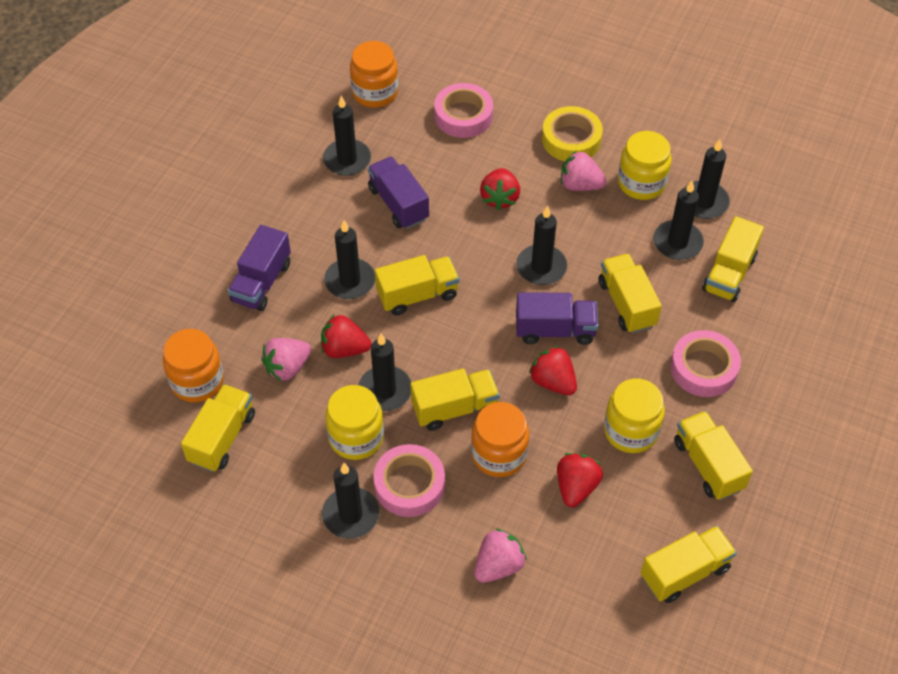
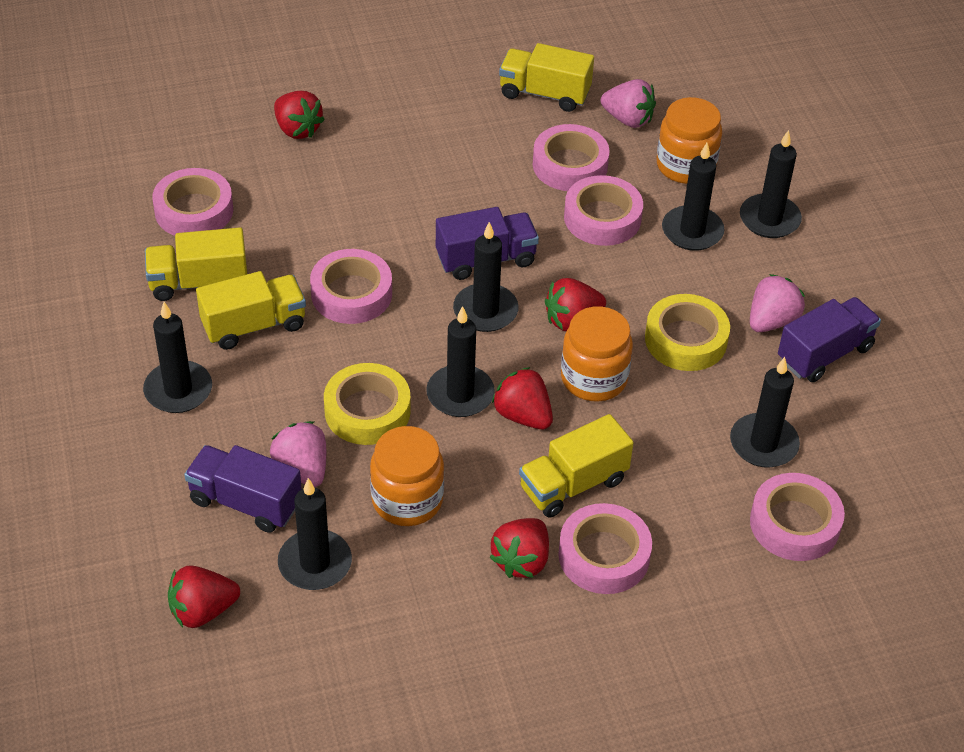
pink tape: [373,444,445,517] [434,83,493,138] [670,330,741,397] = 3 -> [152,168,233,236] [310,249,392,324] [533,124,610,191] [558,503,652,594] [564,175,643,246] [750,473,845,561] = 6
red strawberry: [321,315,371,358] [480,168,520,210] [529,346,577,395] [557,453,603,507] = 4 -> [168,565,240,628] [274,91,325,139] [490,518,549,578] [492,367,553,429] [545,278,606,331] = 5
yellow jar: [325,385,384,460] [604,378,665,453] [618,131,672,200] = 3 -> none = 0
yellow tape: [542,106,603,161] = 1 -> [324,363,411,445] [645,294,730,371] = 2
yellow truck: [181,384,255,472] [375,255,459,316] [410,368,500,431] [599,253,662,333] [641,526,737,603] [674,411,753,500] [702,216,764,302] = 7 -> [145,227,247,301] [196,271,306,350] [499,43,594,112] [519,414,634,518] = 4

